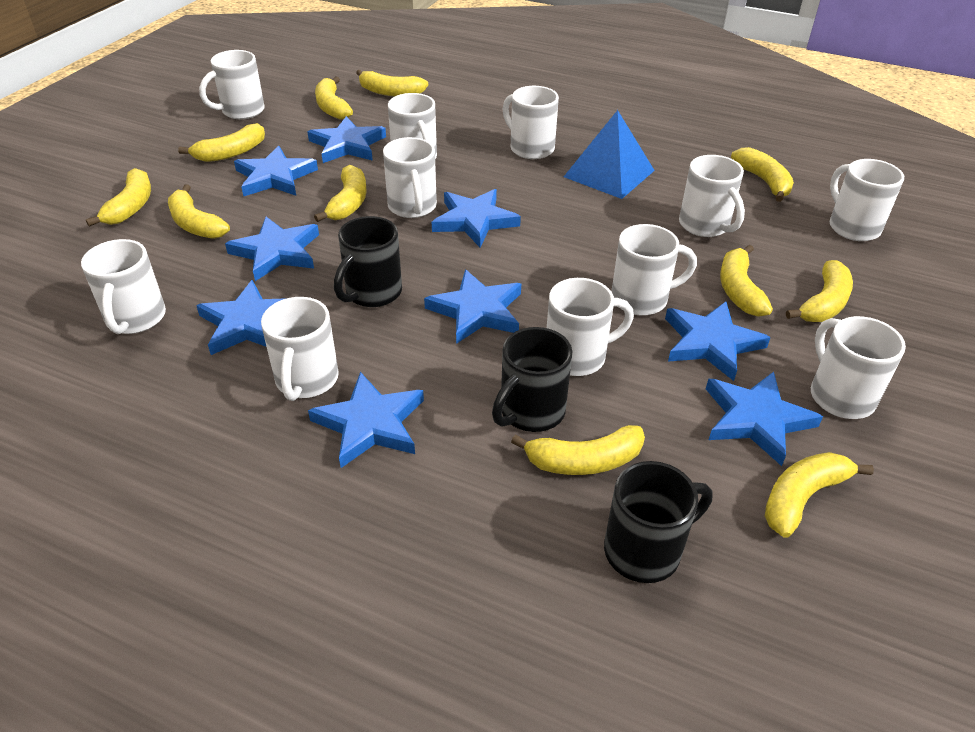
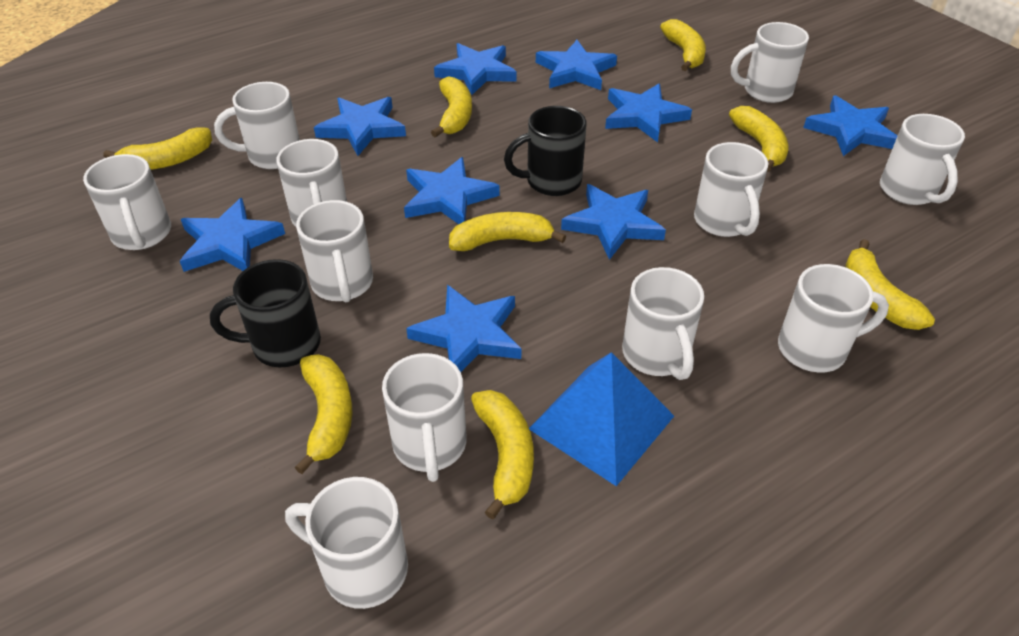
black mug: [334,216,402,307] [492,327,573,432] [604,461,713,583] = 3 -> [210,259,321,367] [504,106,586,196] = 2
yellow banana: [86,168,151,227] [168,184,230,239] [178,123,265,162] [314,165,367,222] [315,77,353,120] [356,70,428,97] [511,425,645,475] [720,245,773,317] [731,147,794,202] [765,452,874,538] [786,260,853,322] = 11 -> [104,127,212,170] [295,354,352,474] [431,77,472,137] [449,212,566,251] [471,390,534,519] [660,19,706,71] [729,106,788,172] [845,239,935,330] = 8

